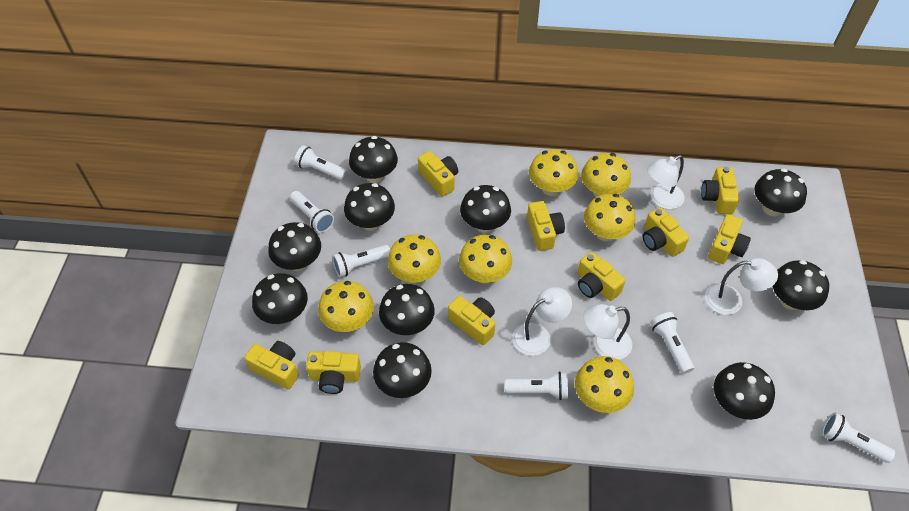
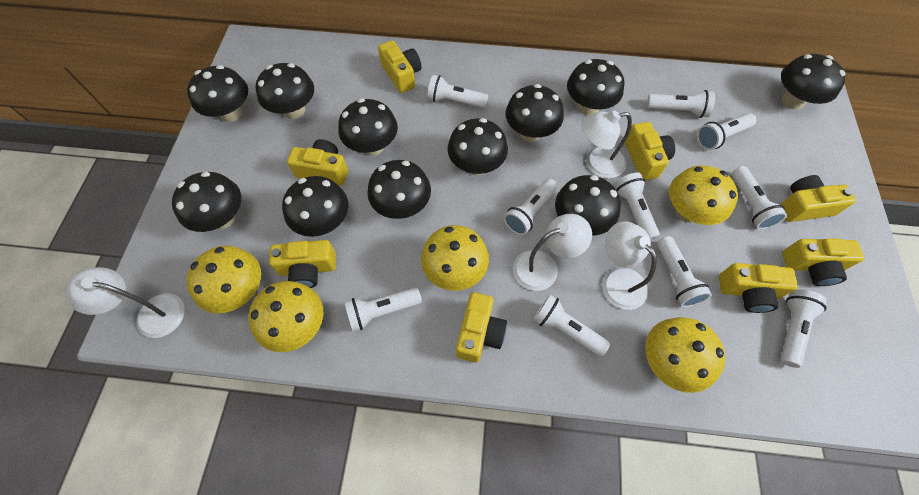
black mushroom: [252,273,308,324] [268,222,321,271] [344,183,395,231] [349,136,398,183] [373,342,432,398] [379,284,435,335] [460,185,511,233] [714,362,775,420] [754,169,807,216] [773,260,829,310] = 10 -> [172,172,241,232] [187,65,248,122] [255,63,314,119] [282,176,348,237] [338,98,398,156] [368,160,431,219] [447,118,508,176] [505,84,564,142] [555,175,621,236] [567,59,624,115] [781,54,846,110] = 11
white flashlight: [290,191,334,233] [294,145,347,180] [332,245,390,277] [505,371,568,400] [650,312,694,374] [822,413,895,463] = 6 -> [344,288,422,331] [427,75,488,108] [504,179,558,235] [533,295,610,357] [614,173,660,241] [647,90,715,118] [657,236,712,308] [697,113,757,150] [732,166,787,230] [780,289,827,368] = 10
yellow camera: [244,341,299,389] [306,351,361,394] [418,151,458,197] [448,296,495,345] [527,201,565,251] [577,252,625,301] [643,208,689,257] [701,167,739,214] [708,214,751,264] = 9 -> [269,240,336,288] [287,139,348,186] [378,40,422,93] [456,292,507,363] [625,122,675,180] [719,263,798,313] [780,175,856,222] [782,238,864,286] = 8
yellow mushroom: [318,281,374,332] [388,234,441,283] [459,235,512,283] [529,149,578,196] [575,356,634,413] [581,153,631,197] [584,194,636,242] = 7 -> [186,246,261,313] [249,281,323,352] [421,225,489,291] [645,317,725,393] [669,166,738,225] = 5

